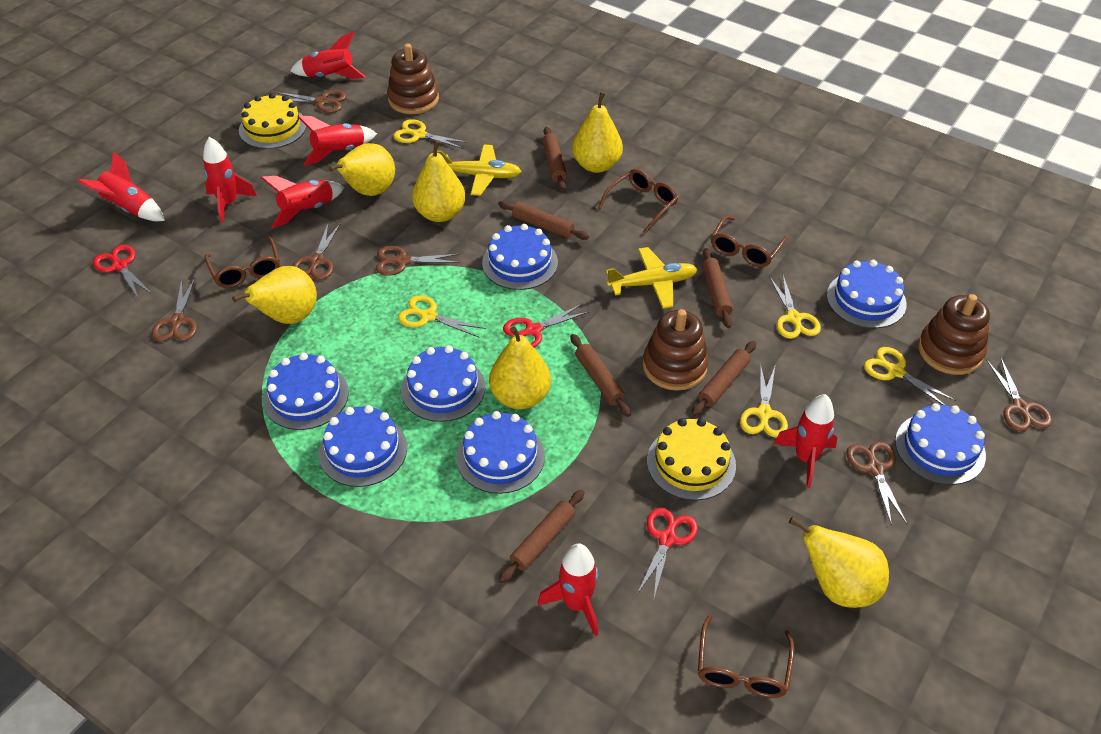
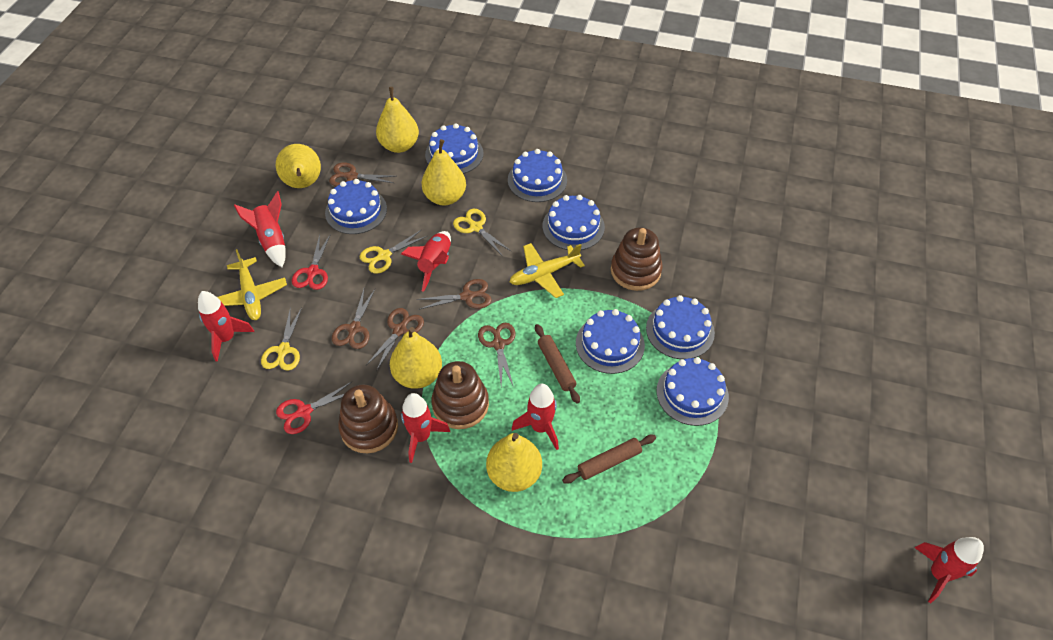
brown glasses: [205,237,280,288] [598,169,678,234] [698,615,795,698] [711,216,788,267] = 4 -> none = 0
brown rolling pin: [498,201,589,240] [499,490,585,583] [542,127,567,190] [570,334,631,417] [692,341,756,416] [702,248,733,328] = 6 -> [535,324,580,404] [562,435,656,484] = 2
brown scissors: [152,278,197,341] [276,90,346,113] [293,222,341,280] [376,246,460,276] [846,441,907,526] [986,357,1052,431] = 6 -> [329,163,396,186] [332,289,375,349] [366,308,424,371] [417,279,492,310] [478,323,516,387] = 5
red rocket: [77,151,165,221] [203,137,257,223] [261,176,344,228] [290,32,366,79] [297,115,377,166] [538,543,598,636] [774,394,838,488] = 7 -> [198,291,254,362] [234,191,286,267] [401,231,451,292] [401,393,450,463] [512,384,559,450] [914,537,984,603] = 6
red scissors: [93,245,152,299] [503,304,589,348] [637,508,698,598] = 3 -> [276,382,352,434] [292,234,331,290] = 2
yellow cake: [239,93,307,149] [647,418,736,501] = 2 -> none = 0
yellow pear: [232,266,317,324] [328,143,395,196] [412,140,465,222] [489,326,551,409] [572,92,623,173] [789,517,889,608] = 6 -> [276,144,321,188] [376,87,419,153] [390,327,442,389] [421,139,466,206] [486,433,542,492] = 5
yellow scissors: [393,119,468,149] [398,295,486,337] [740,363,788,438] [770,276,821,339] [864,347,956,405] = 5 -> [261,307,302,371] [359,230,427,274] [453,209,511,255] = 3

